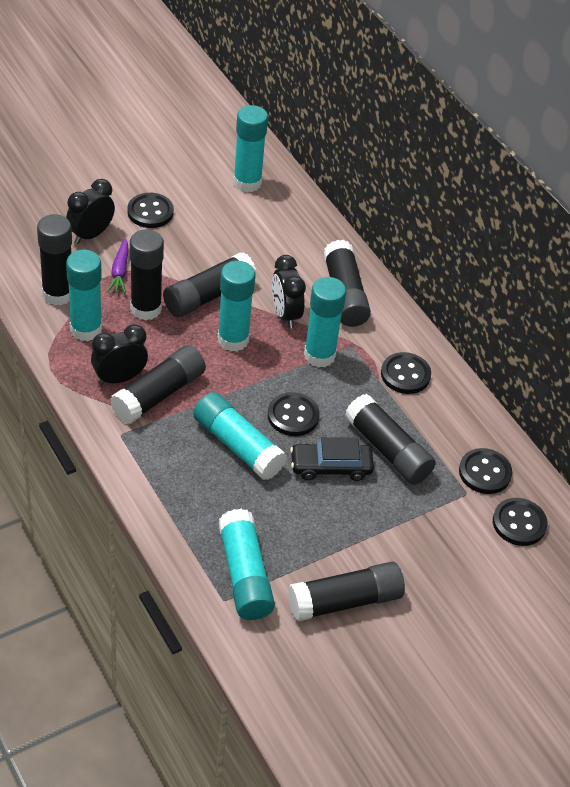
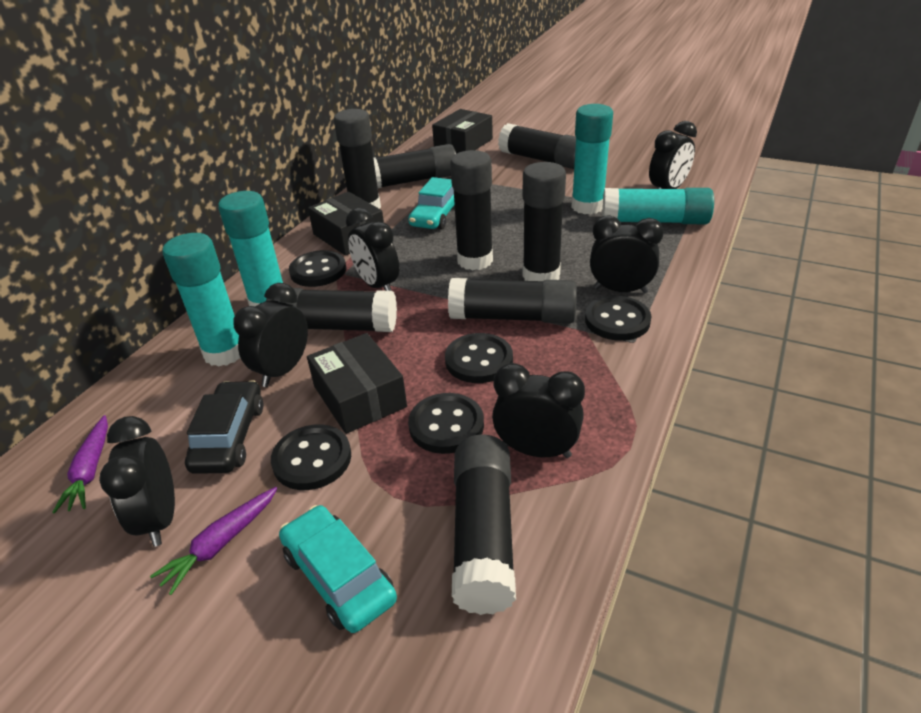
black box: none = 0 -> [307,333,407,434] [308,191,384,256] [432,109,493,154] = 3
black clock: [66,179,115,244] [91,324,148,385] [272,255,306,329] = 3 -> [99,416,175,547] [233,283,308,387] [346,208,400,291] [492,363,585,458] [590,215,664,293] [649,121,697,189] = 6
black glue stick: [37,214,72,306] [110,345,206,424] [130,229,164,320] [163,252,257,317] [288,562,405,621] [323,240,371,327] [345,394,436,485] = 7 -> [266,288,397,332] [334,109,381,209] [374,144,456,188] [448,278,577,323] [450,150,493,270] [452,435,516,615] [498,123,576,169] [523,162,566,281] = 8
purple carrot: [107,238,128,293] = 1 -> [52,415,108,513] [150,487,277,595] = 2
turquoise car: none = 0 -> [279,505,397,633] [408,177,455,229] = 2
turquoise glue stick: [66,250,102,341] [193,392,287,480] [218,261,255,351] [218,509,275,620] [233,105,268,192] [304,277,346,368] = 6 -> [163,233,240,367] [218,191,283,307] [571,104,613,215] [602,188,714,224] = 4

